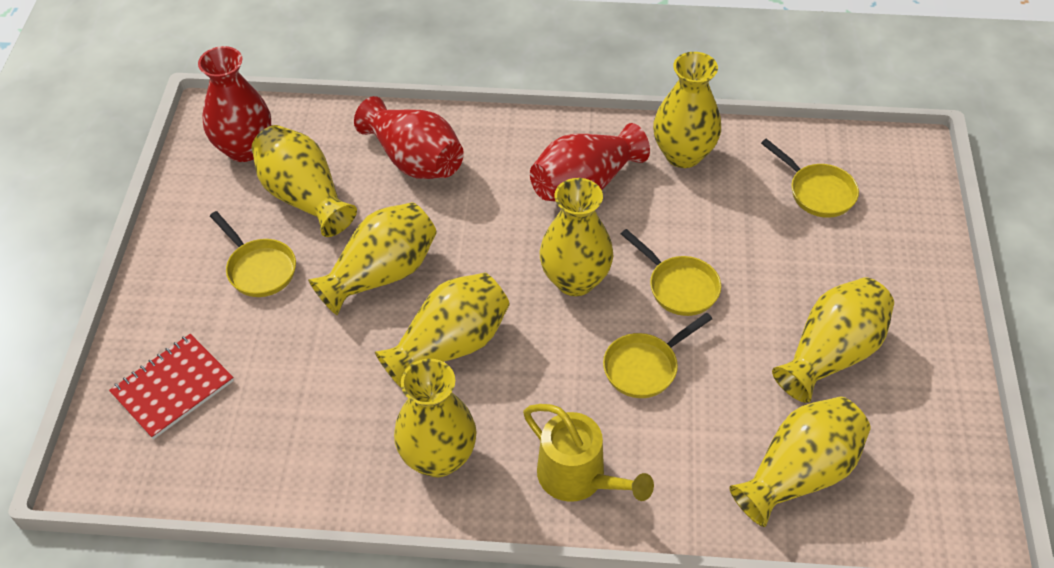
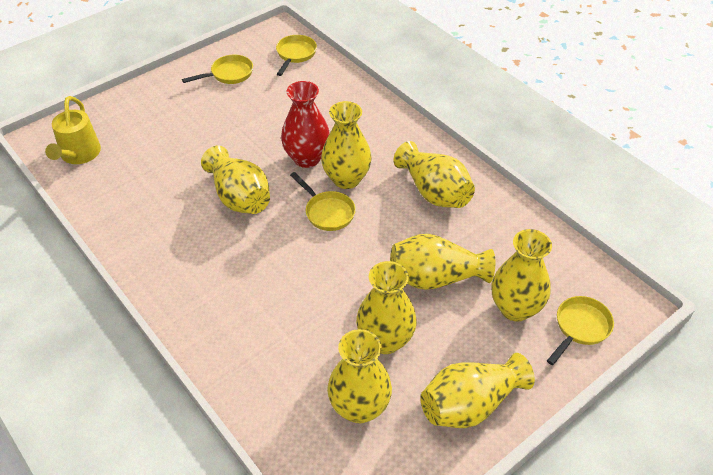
red notebook: [109,334,234,439] = 1 -> none = 0
red vase: [198,46,271,162] [354,96,464,179] [530,123,650,202] = 3 -> [281,81,330,168] = 1

